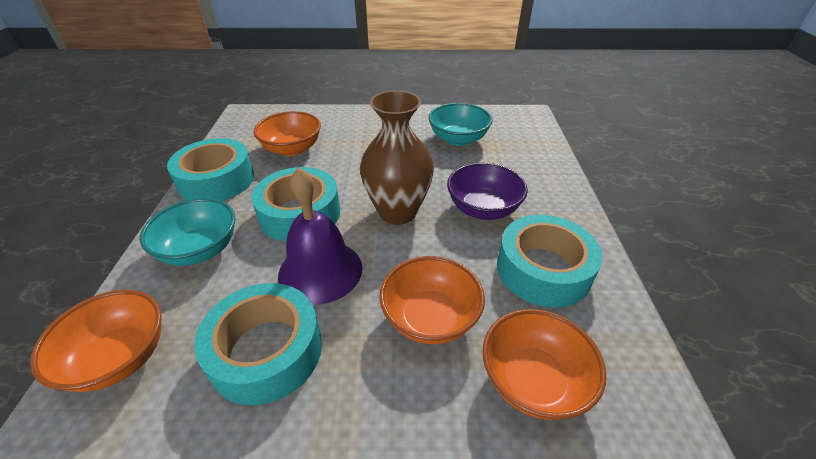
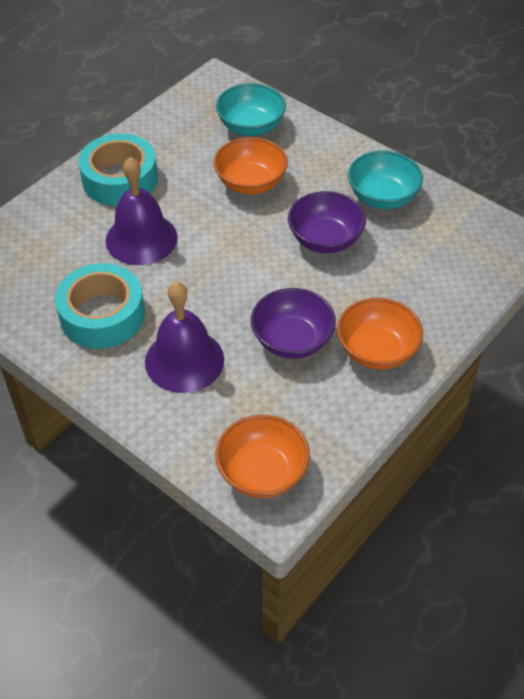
brown vase: [360,90,434,225] = 1 -> none = 0
orange bowl: [30,290,162,392] [254,111,321,156] [379,256,485,344] [482,309,606,420] = 4 -> [214,137,288,195] [215,415,310,498] [337,298,423,370] = 3
purple bell: [278,167,362,305] = 1 -> [106,157,177,265] [145,282,224,393] = 2
purple bowl: [447,163,528,220] = 1 -> [251,288,336,359] [288,191,366,253] = 2
turquoise tape: [167,138,254,201] [194,283,322,405] [252,167,340,242] [497,215,603,308] = 4 -> [55,263,145,349] [78,134,158,206] = 2

